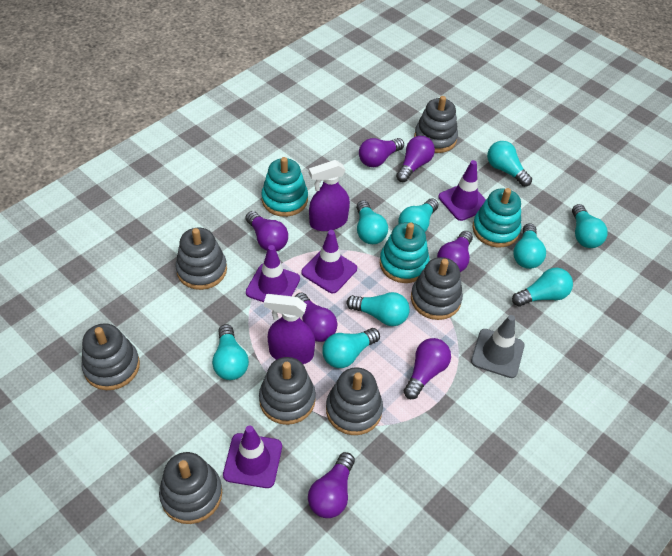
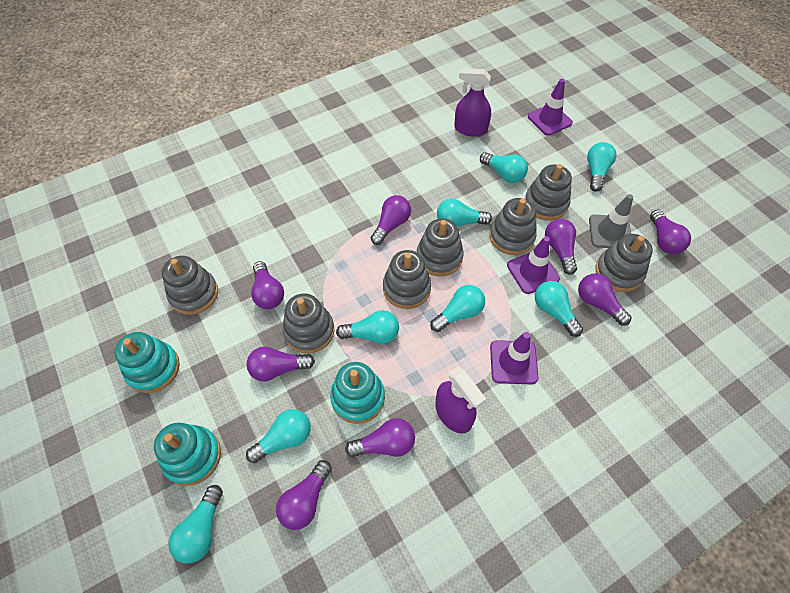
purple light bulb: [246,211,288,251] [295,293,337,342] [308,452,355,518] [359,138,404,167] [396,136,435,182] [404,338,451,399] [437,231,473,272] = 7 -> [246,346,315,381] [251,261,284,309] [276,460,332,530] [345,418,415,457] [371,195,411,245] [545,219,577,275] [578,273,631,326] [650,210,691,254] = 8
purple traffic cone: [223,425,282,488] [246,245,300,302] [301,230,357,293] [439,160,486,221] = 4 -> [490,332,539,385] [507,236,560,294] [528,79,573,136] = 3
turquoise light bulb: [212,324,249,380] [322,328,380,368] [346,292,410,326] [356,200,388,244] [398,198,439,232] [487,141,532,187] [512,268,573,306] [513,223,546,269] [572,204,608,248] = 9 -> [168,485,223,564] [246,409,311,463] [336,310,399,344] [430,285,485,332] [437,199,492,227] [480,152,528,183] [535,281,583,337] [587,142,616,191] = 8

